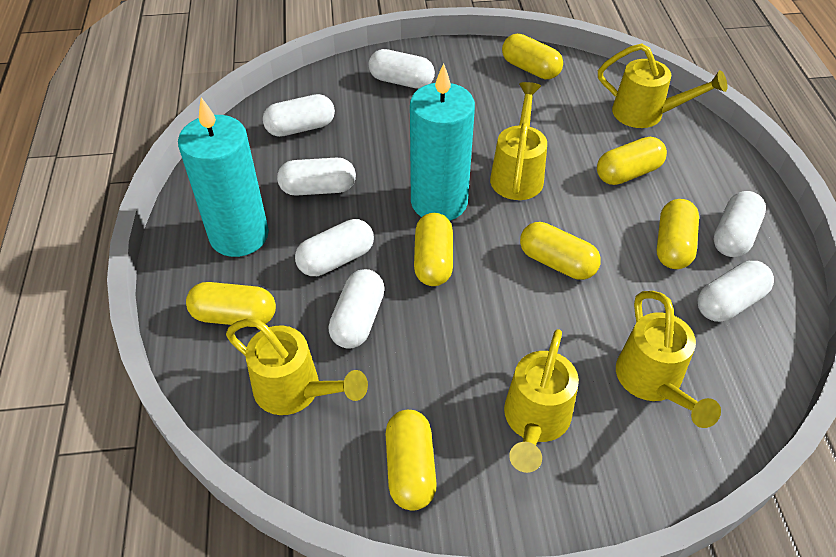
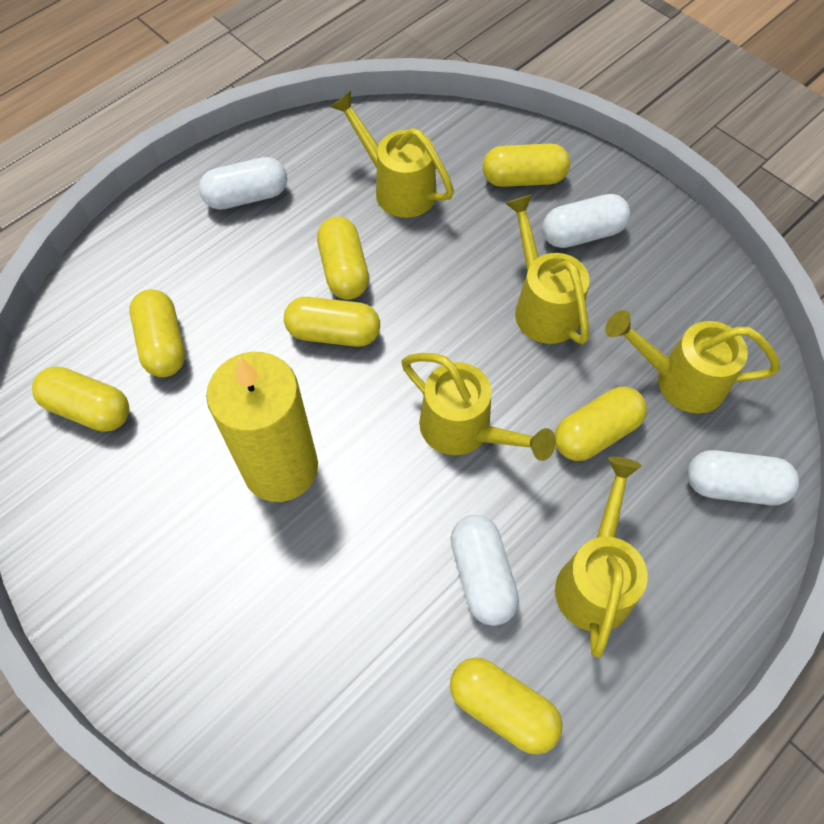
turquoise candle: [178,97,269,257] [410,63,475,221] = 2 -> none = 0
white capsule: [263,94,335,137] [277,158,356,196] [295,219,374,276] [328,269,385,349] [369,49,435,89] [697,261,774,322] [713,191,766,257] = 7 -> [199,157,287,210] [450,515,519,626] [542,194,630,248] [687,450,799,505] = 4
yellow candle: none = 0 -> [206,352,318,502] = 1

